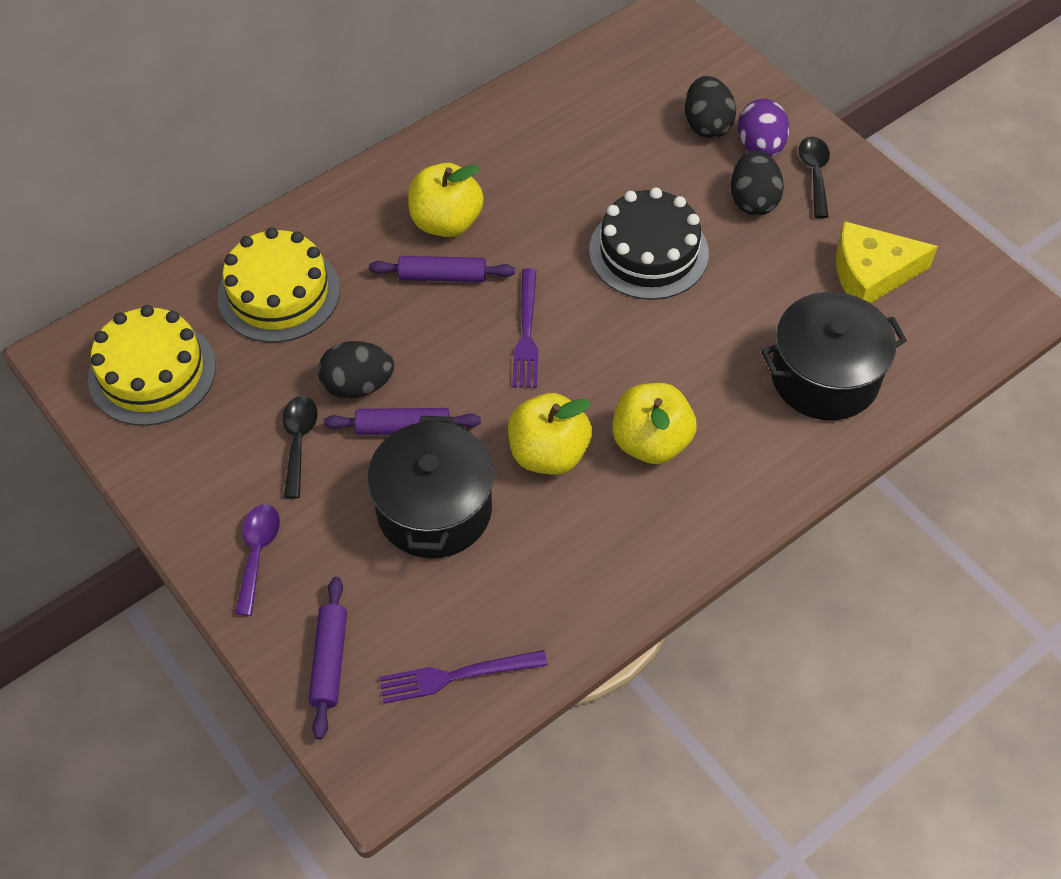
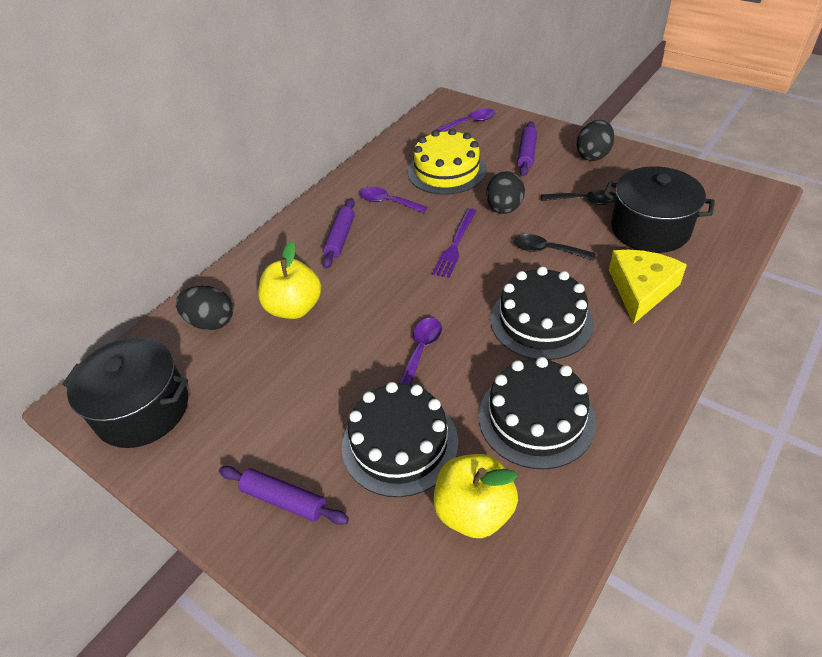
black cake: [589,187,709,300] = 1 -> [342,382,458,497] [479,357,596,469] [491,267,594,360] = 3
purple egg: [738,99,790,157] = 1 -> none = 0
purple fork: [379,650,547,704] [512,268,538,388] = 2 -> [432,208,477,278] = 1
purple spoon: [235,504,280,616] = 1 -> [360,187,427,213] [399,318,442,385] [436,108,495,132] = 3
yellow apple: [408,163,484,237] [508,393,592,475] [612,383,697,464] = 3 -> [258,241,321,319] [433,454,518,538] = 2
yellow cake: [88,305,216,426] [217,227,340,343] = 2 -> [408,129,487,195] = 1

